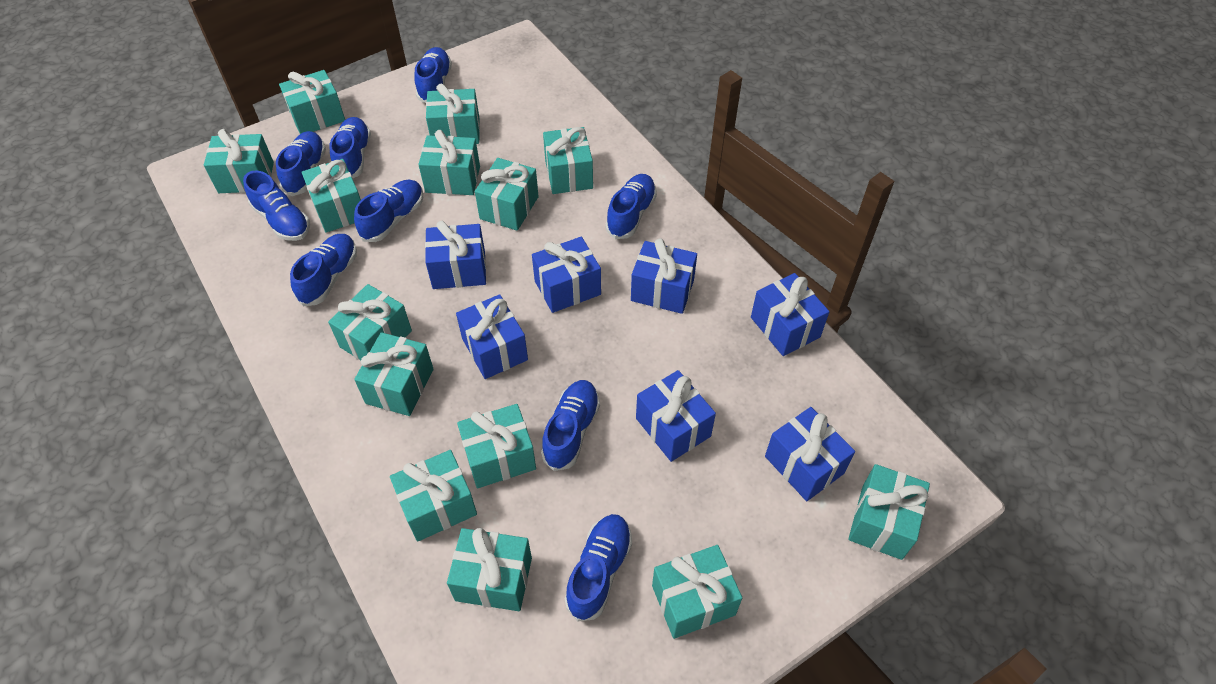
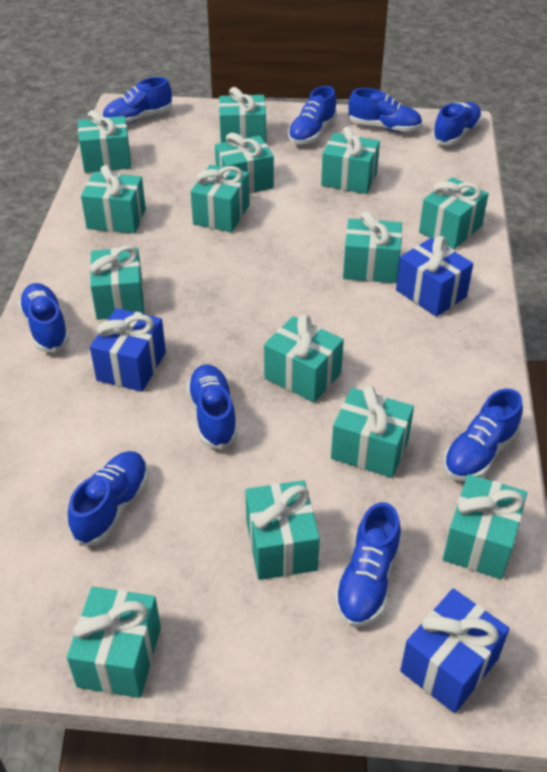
blue gift: [425,221,486,289] [456,294,528,379] [532,237,601,313] [631,238,697,314] [636,370,716,462] [751,273,829,356] [765,407,855,501] = 7 -> [90,308,166,392] [396,236,473,317] [400,588,510,713] = 3

